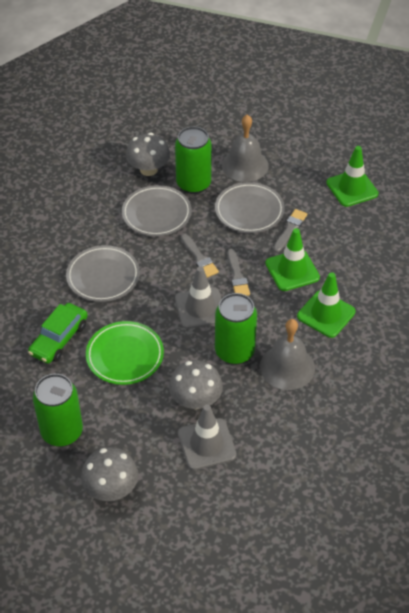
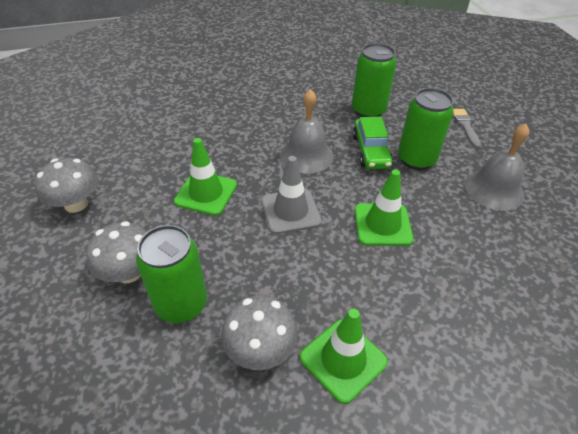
green plate: [86,321,164,385] = 1 -> none = 0
grey brush: [181,234,219,278] [227,249,250,296] [273,209,307,252] = 3 -> [453,109,481,148] = 1
grey plate: [66,245,140,302] [122,185,192,236] [215,182,285,233] = 3 -> none = 0
grey traffic cone: [175,266,221,329] [178,404,237,470] = 2 -> [262,156,322,234] = 1

